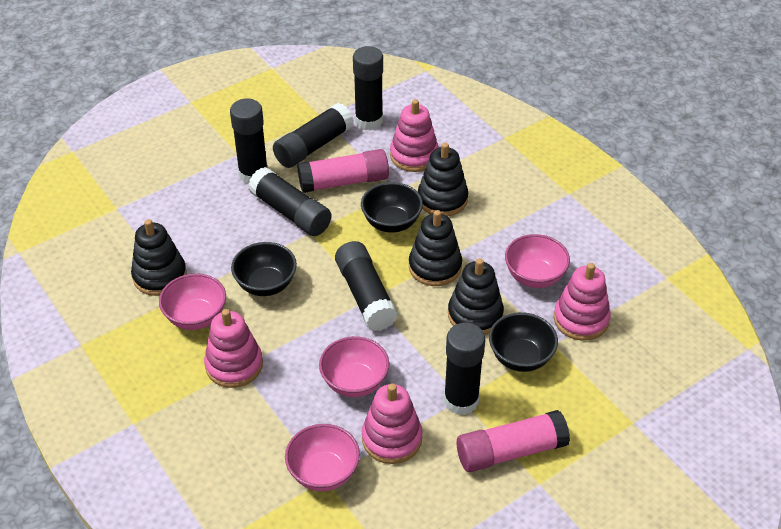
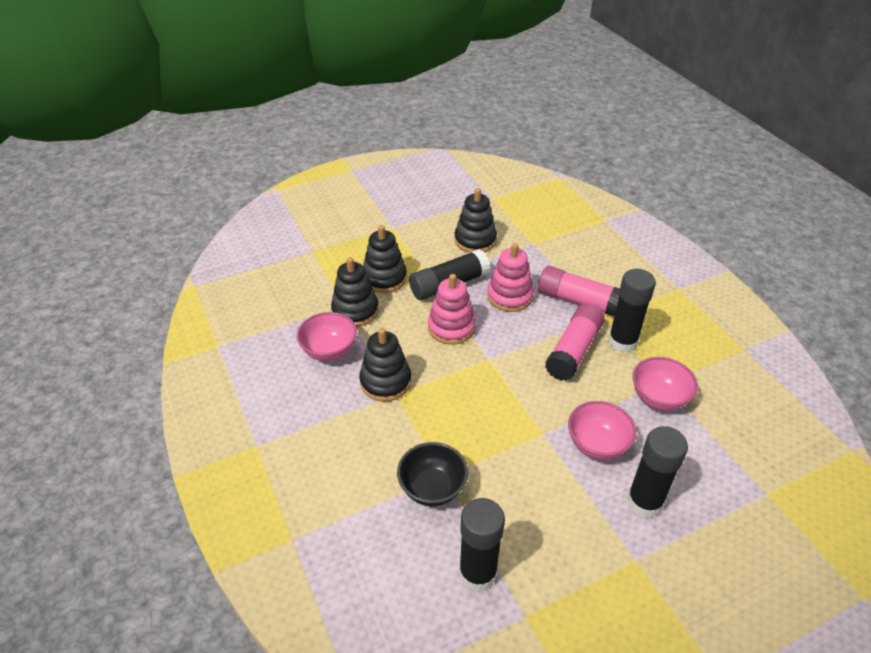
black bowl: [231,242,297,296] [361,182,423,233] [489,312,558,372] = 3 -> [397,442,468,506] = 1
black glue stick: [230,99,268,184] [248,167,332,236] [273,103,354,168] [335,241,398,331] [353,46,383,130] [444,323,485,415] = 6 -> [409,249,490,300] [459,498,505,592] [608,269,656,352] [627,426,688,518] = 4
pink bowl: [159,273,226,330] [285,424,360,491] [319,336,389,397] [505,234,570,288] = 4 -> [297,312,357,361] [568,401,637,460] [632,357,698,411] = 3
pink stacking toy: [204,309,263,388] [362,384,423,464] [390,99,439,172] [554,263,611,341] = 4 -> [428,274,476,345] [487,243,534,312] = 2

